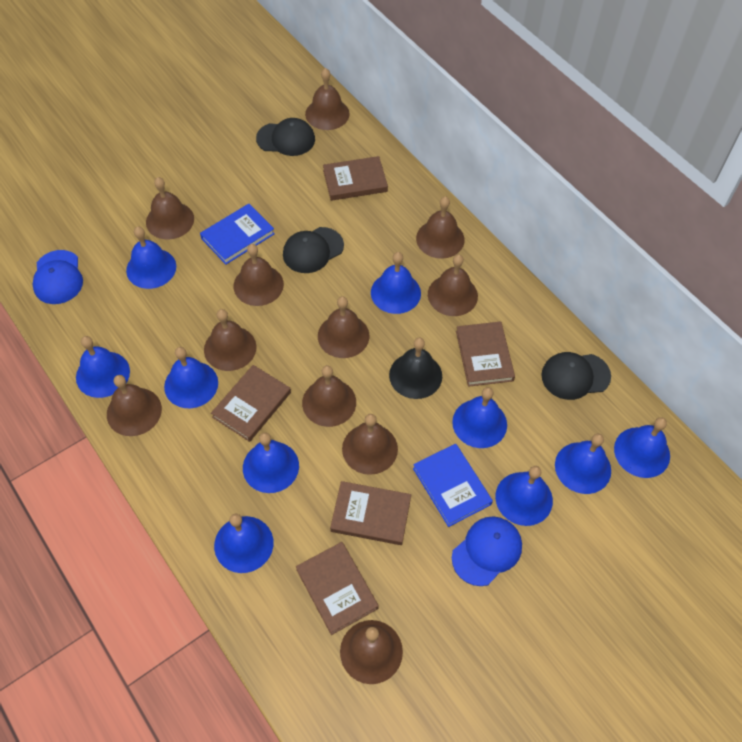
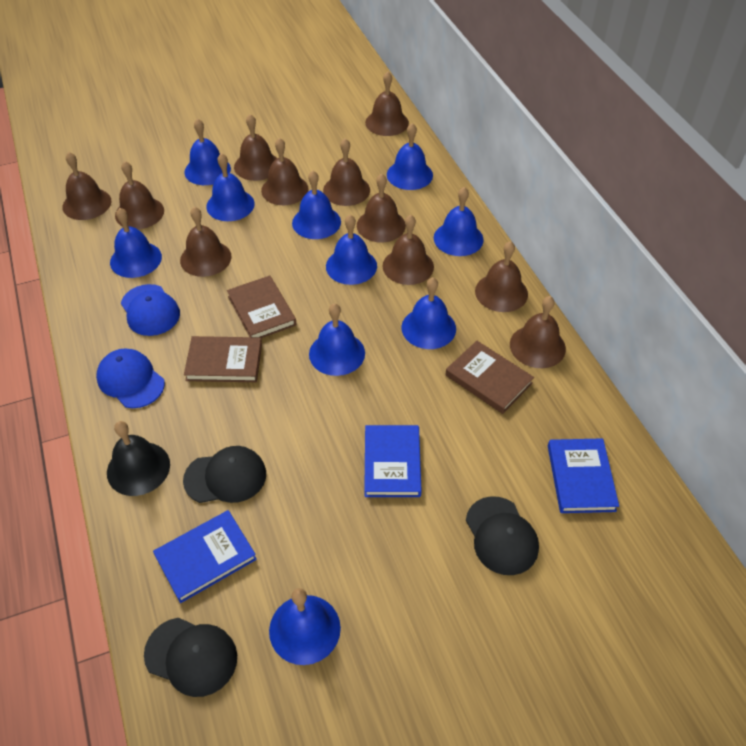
blue book: [200,204,275,265] [413,444,493,527] = 2 -> [153,510,257,603] [364,425,422,497] [548,438,619,513] = 3
brown book: [211,365,291,442] [296,542,379,635] [323,156,388,201] [330,481,411,545] [456,321,515,387] = 5 -> [184,336,262,382] [227,275,297,338] [446,341,534,414] = 3

